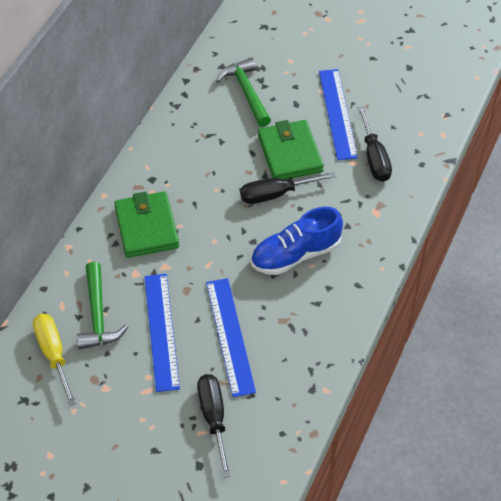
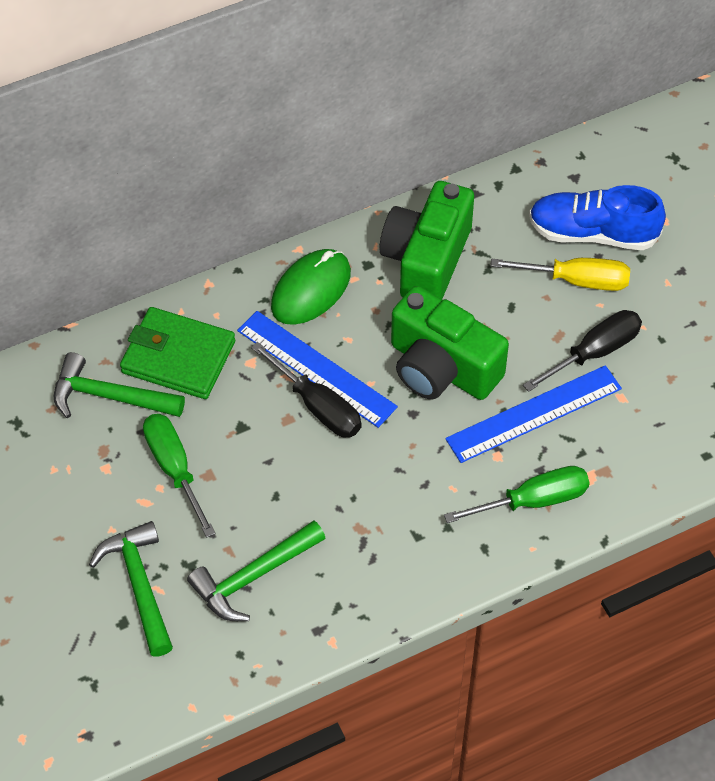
black screwdriver: [197,374,231,478] [240,172,336,204] [357,106,392,182] = 3 -> [251,342,362,437] [523,310,642,392] = 2
blue ruler: [144,274,180,392] [206,278,256,397] [319,69,358,160] = 3 -> [237,311,398,428] [445,365,622,463] = 2
green camera: none = 0 -> [379,181,474,299] [391,286,509,400] = 2
green hammer: [77,262,128,349] [216,58,271,127] = 2 -> [54,352,185,418] [89,521,173,657] [187,521,325,621] = 3
green mouse: none = 0 -> [271,249,351,325] = 1
green screwdriver: none = 0 -> [143,414,216,538] [444,466,590,523] = 2
green wallet: [114,192,179,258] [258,120,324,180] = 2 -> [120,307,235,399] = 1

